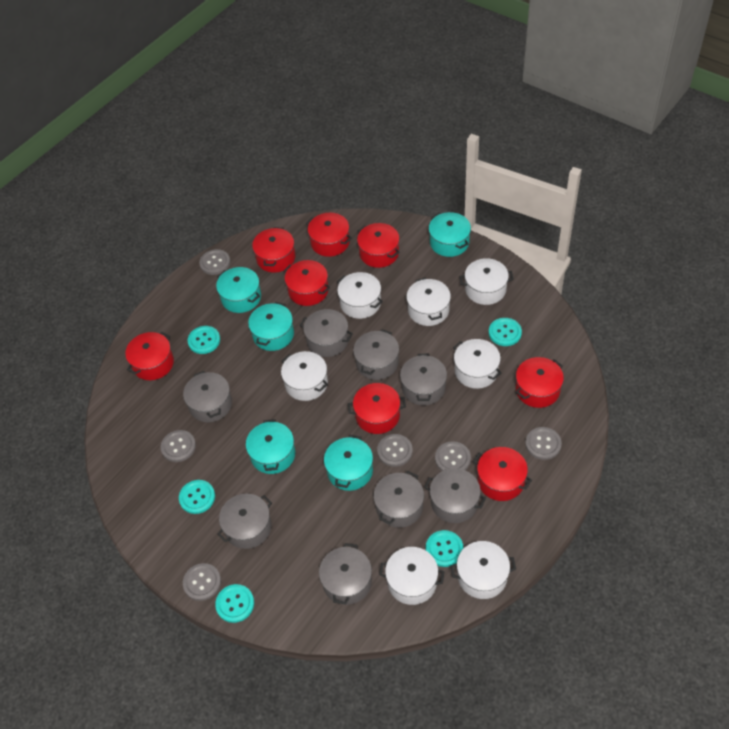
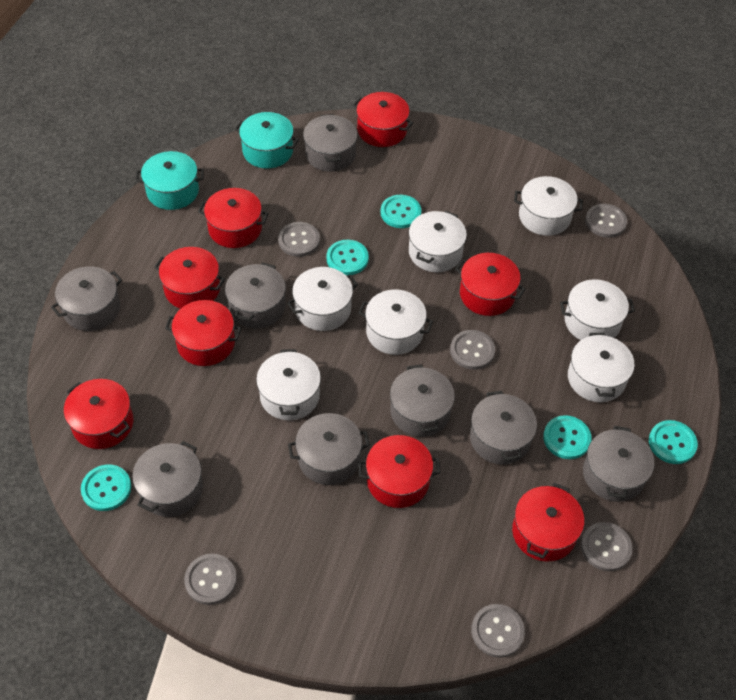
turquoise pot: [216,267,261,313] [246,419,295,474] [248,302,294,351] [324,435,373,491] [429,212,471,257] = 5 -> [135,151,204,210] [235,112,299,169] = 2

